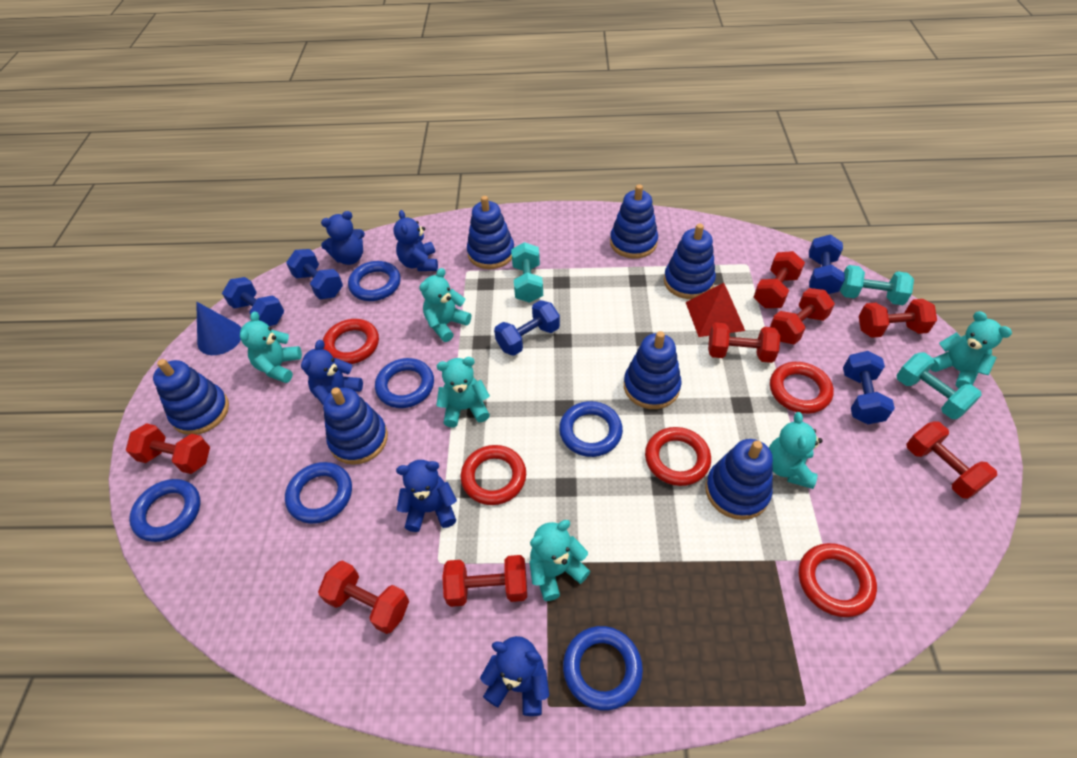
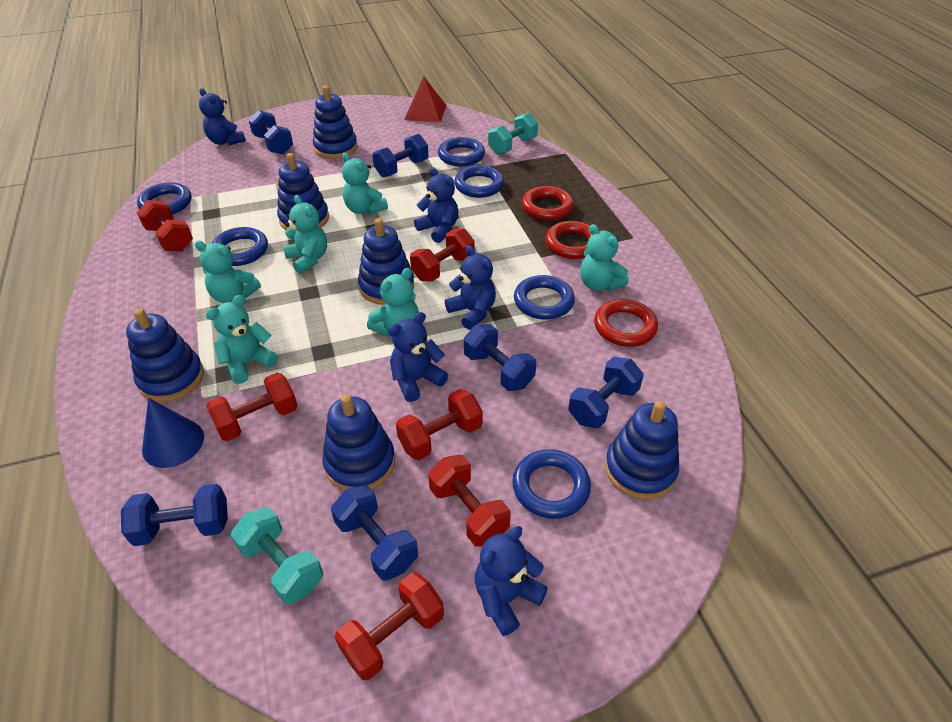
blue dumbbell: [222,277,284,326] [286,249,343,299] [494,300,560,356] [809,235,845,294] [843,351,895,424] = 5 -> [121,484,228,546] [249,110,293,154] [331,485,418,580] [372,134,429,177] [464,324,536,391] [568,357,644,429] = 6
blue stacking toy: [153,359,229,435] [323,387,388,465] [467,196,514,269] [610,184,658,259] [624,331,681,409] [664,223,716,299] [705,439,773,520] = 7 -> [126,308,204,402] [277,153,329,230] [313,86,358,159] [322,394,395,491] [358,218,414,305] [605,401,679,500] = 6
red dumbbell: [126,423,210,474] [318,560,409,634] [442,555,527,607] [708,323,780,363] [754,251,805,308] [770,288,835,345] [859,299,937,338] [907,421,997,499] = 8 -> [137,200,193,252] [206,373,298,441] [335,572,444,680] [396,389,483,460] [410,228,475,282] [428,455,511,547] = 6
red ring: [323,319,379,364] [461,445,526,505] [645,427,711,486] [770,362,834,414] [799,543,877,617] = 5 -> [522,186,574,220] [545,221,592,259] [594,299,658,347] = 3
turquoise dumbbell: [511,242,543,303] [840,265,914,305] [896,352,982,419] = 3 -> [231,507,323,604] [488,113,538,155] = 2

